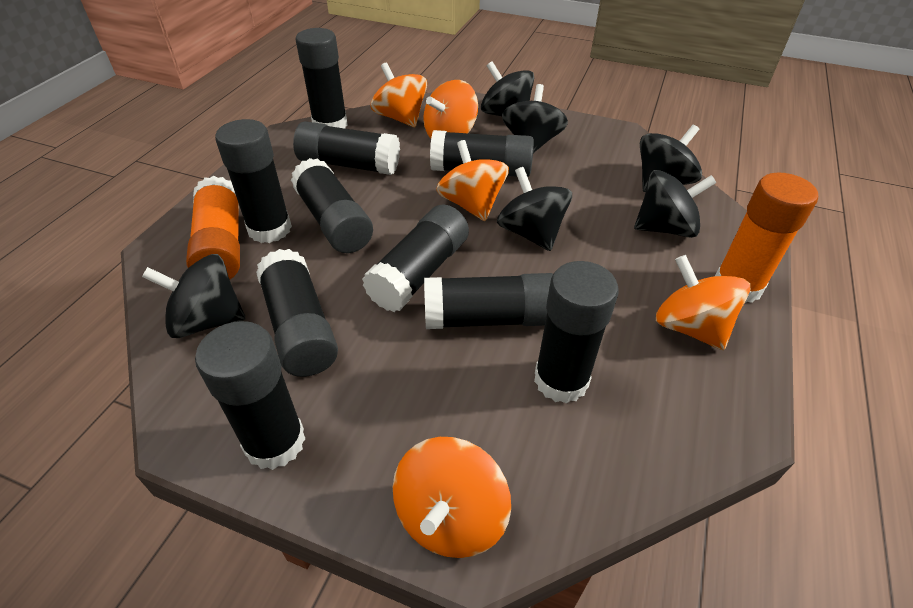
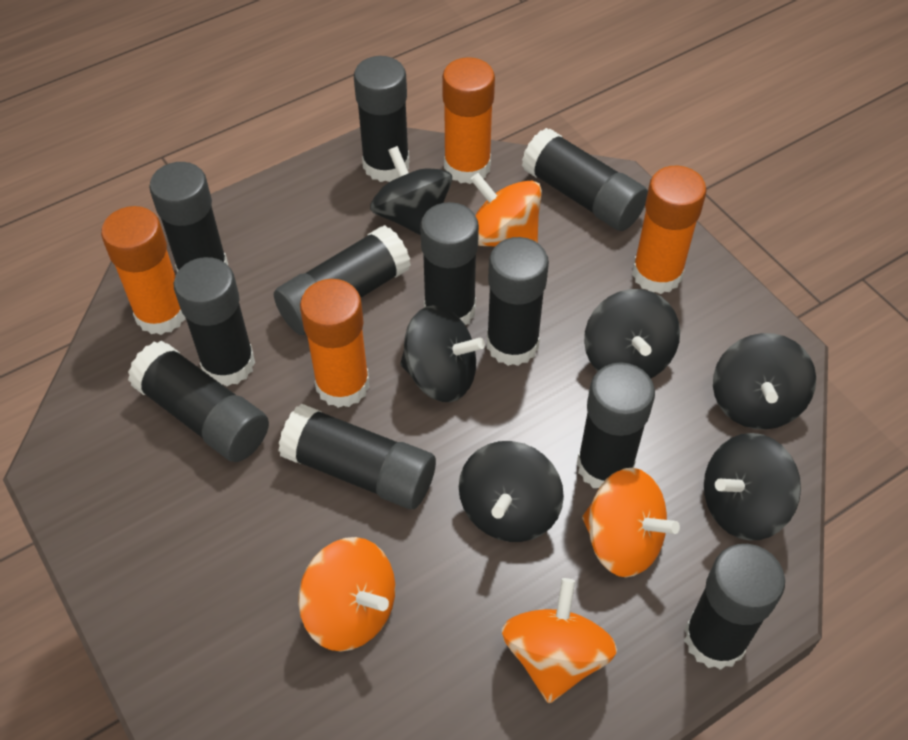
black glue stick: [195,321,305,470] [215,119,292,243] [256,249,338,377] [291,158,373,253] [293,121,400,175] [296,28,348,129] [362,205,469,312] [424,273,553,329] [430,130,534,177] [534,261,618,404] = 10 -> [128,341,269,462] [149,162,228,272] [173,257,255,386] [274,225,411,335] [278,404,436,509] [354,56,409,182] [420,202,479,325] [487,237,549,366] [522,128,648,231] [577,362,655,488] [684,544,785,670] = 11
orange glue stick: [186,176,240,279] [715,172,818,303] = 2 -> [101,206,186,335] [300,279,370,408] [442,57,495,184] [632,166,707,294] = 4
orange spinning top: [371,63,427,127] [393,437,511,558] [423,80,478,139] [436,140,509,221] [656,255,750,350] = 5 -> [298,537,395,651] [470,173,542,246] [502,578,617,703] [582,468,680,577] = 4

